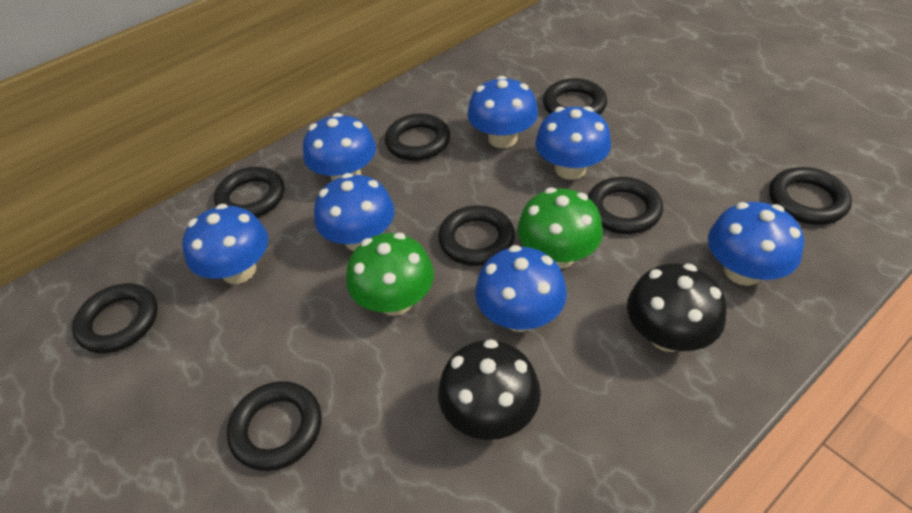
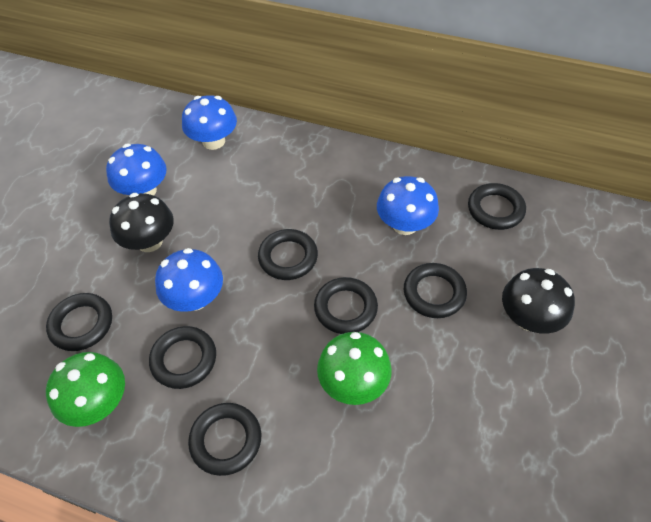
black ring: [72,283,158,353] [214,167,284,217] [227,381,321,471] [385,113,450,161] [438,205,515,266] [543,78,607,115] [588,177,663,234] [769,167,852,225] = 8 -> [46,293,112,351] [149,326,216,389] [188,403,261,476] [258,229,318,280] [314,277,378,334] [404,263,467,318] [468,183,526,230] = 7
blue mushroom: [182,204,268,284] [303,113,376,181] [314,173,395,251] [467,76,538,148] [475,245,567,332] [535,106,611,180] [708,202,804,286] = 7 -> [106,143,167,195] [155,248,223,312] [182,95,237,150] [377,176,439,235] = 4

